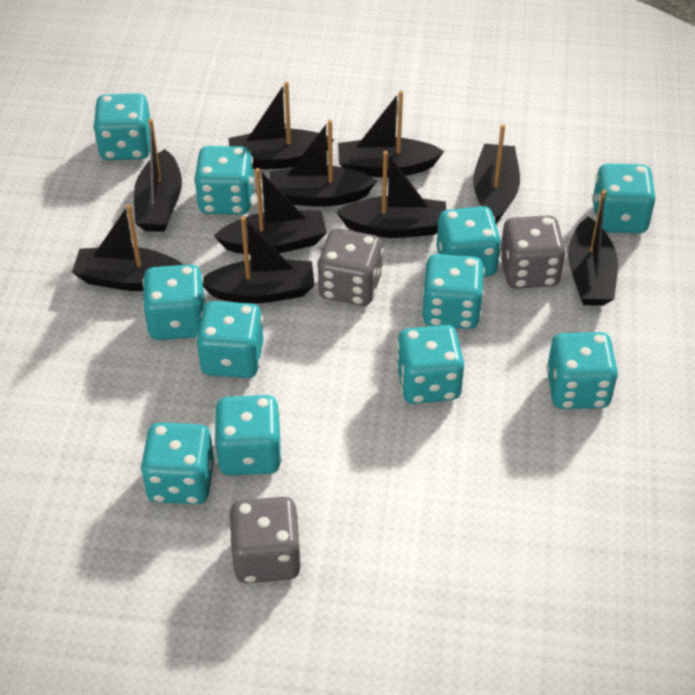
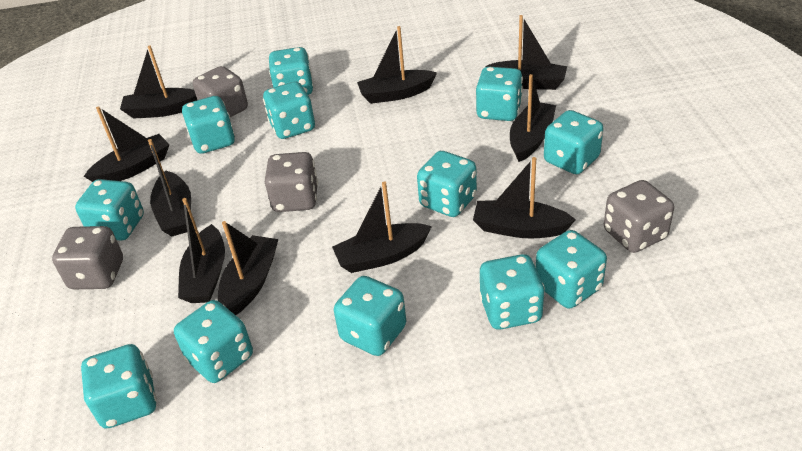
grey dice: [230,497,302,583] [317,229,383,306] [500,215,566,289] = 3 -> [52,226,123,289] [193,66,248,117] [265,152,318,212] [604,180,674,253] = 4
turquoise dice: [93,93,150,160] [140,422,214,504] [142,264,205,340] [194,146,254,215] [196,301,263,378] [214,395,282,476] [396,325,464,404] [422,254,485,329] [436,206,502,277] [546,332,619,409] [592,164,656,233] = 11 -> [75,179,144,241] [81,344,157,429] [174,300,253,383] [182,96,235,154] [263,82,315,139] [269,47,314,95] [334,276,406,356] [417,151,477,217] [476,67,523,121] [479,254,545,330] [536,230,607,309] [544,110,603,174] = 12

